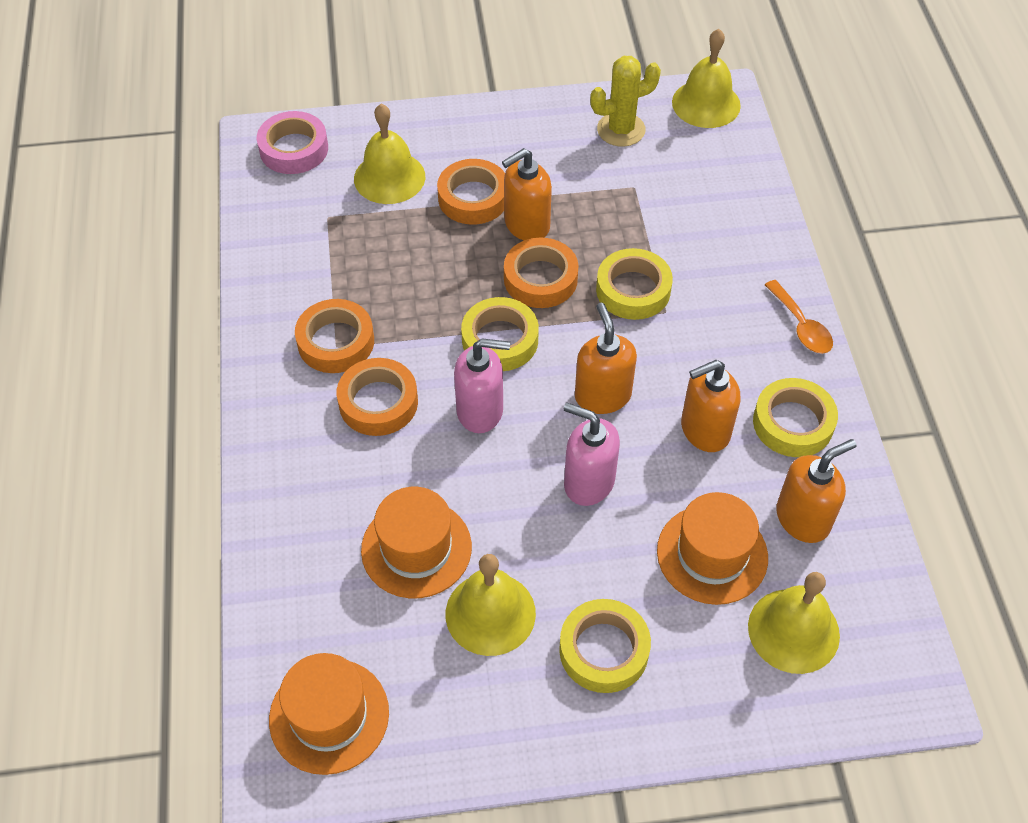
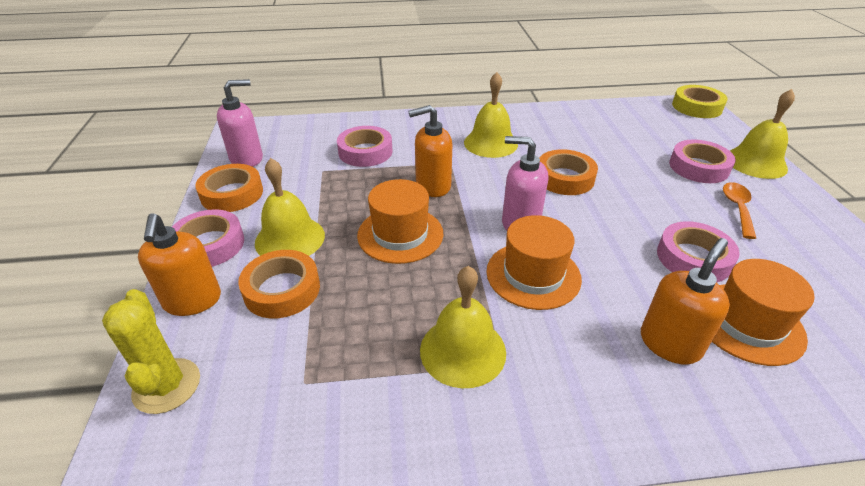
orange soap dispenser: [502,148,552,241] [575,303,637,414] [681,360,740,452] [776,439,857,543] = 4 -> [138,213,221,316] [408,105,452,197] [641,238,730,365] = 3
orange tape: [295,299,374,373] [337,358,418,436] [437,159,505,225] [504,238,579,308] = 4 -> [195,164,263,212] [238,250,320,319] [540,149,598,195] = 3
pink tape: [257,111,328,174] = 1 -> [172,209,244,267] [337,126,393,167] [657,221,740,283] [669,139,736,183] = 4
yellow tape: [461,297,539,371] [559,599,651,693] [596,248,673,320] [753,378,838,457] = 4 -> [672,85,728,118] = 1

